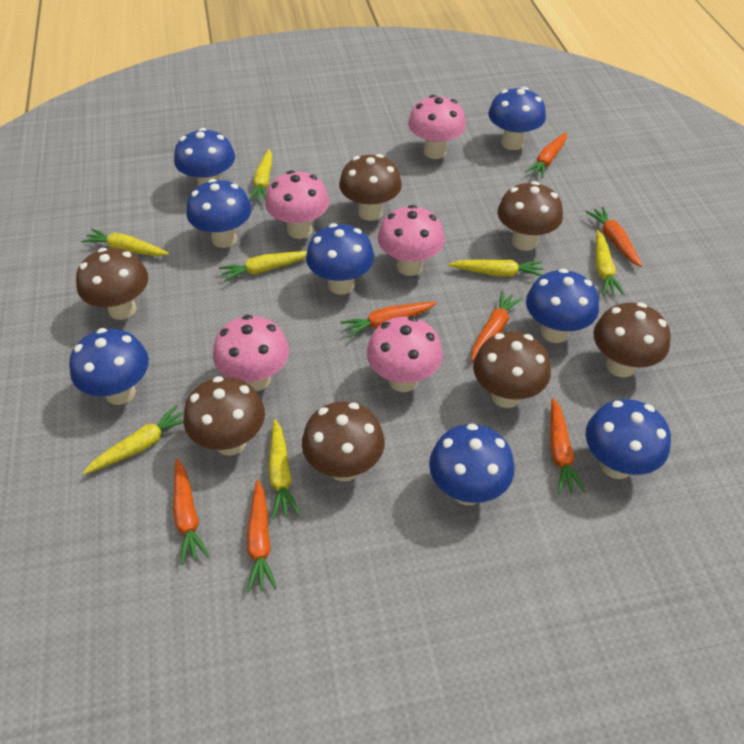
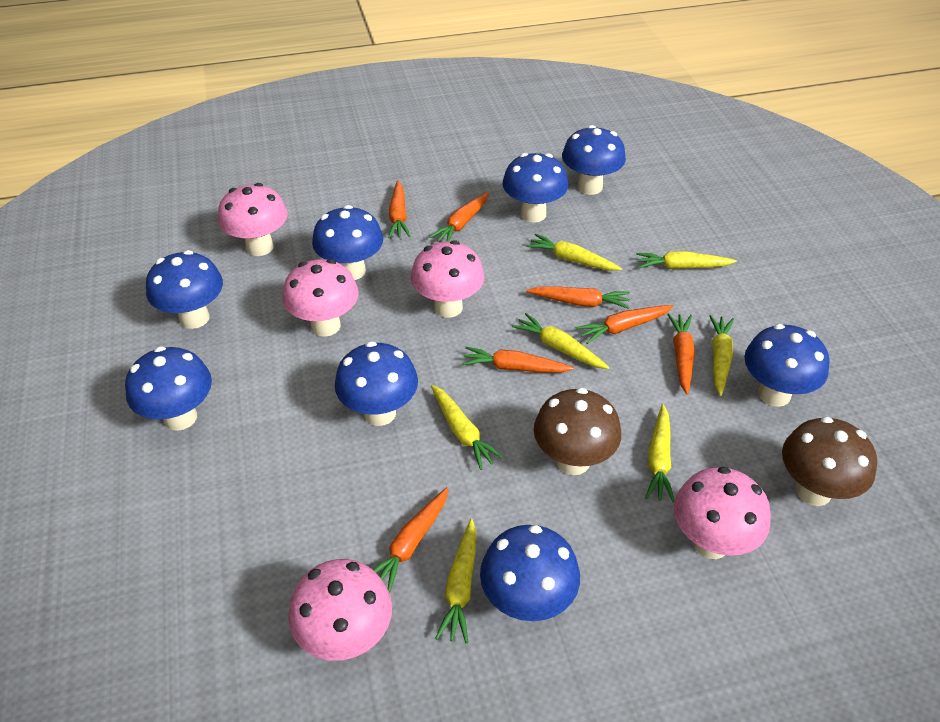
brown mushroom: [76,248,148,320] [184,376,265,456] [302,402,385,482] [339,154,402,221] [473,331,551,408] [498,181,563,251] [593,302,671,377] = 7 -> [534,388,621,475] [782,417,877,506] = 2

